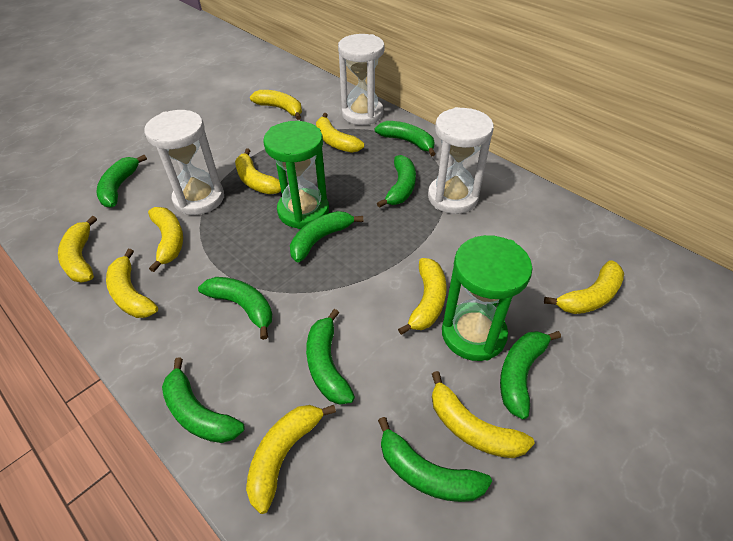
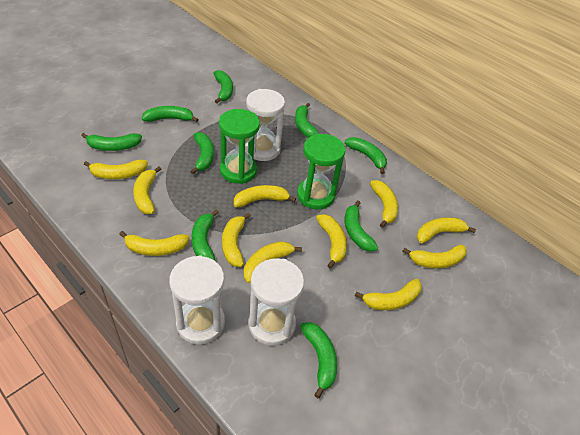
yellow banana: [58,216,97,282] [106,249,158,318] [148,207,183,272] [235,149,281,194] [246,405,336,514] [250,90,302,120] [316,113,364,153] [398,258,447,335] [432,371,535,458] [544,260,624,314] = 10 -> [84,160,148,179] [119,231,190,256] [133,166,161,214] [222,213,250,267] [234,185,296,207] [244,241,302,283] [316,214,347,269] [355,279,422,310] [370,180,398,228] [402,245,467,268] [417,217,476,243] = 11

